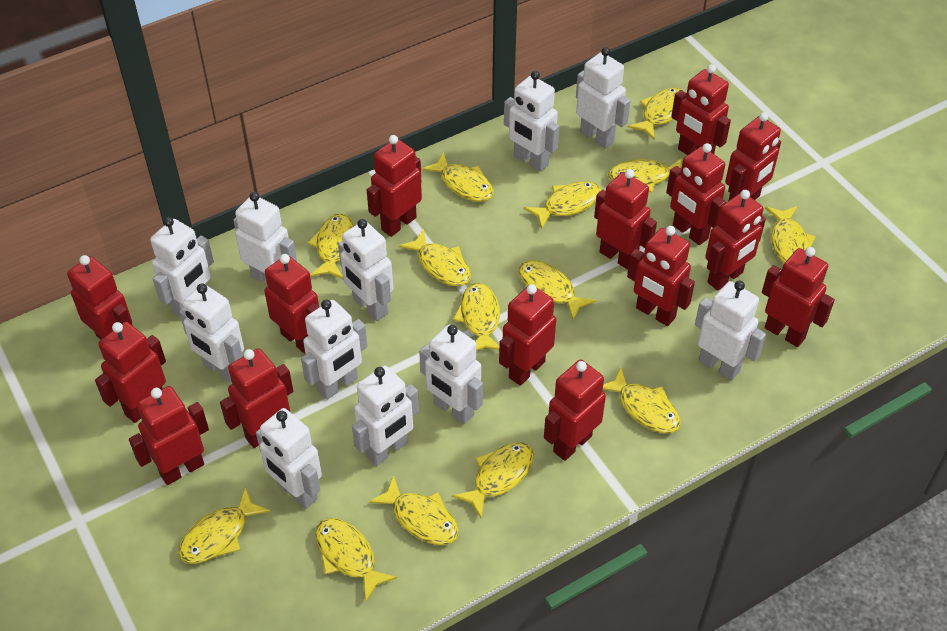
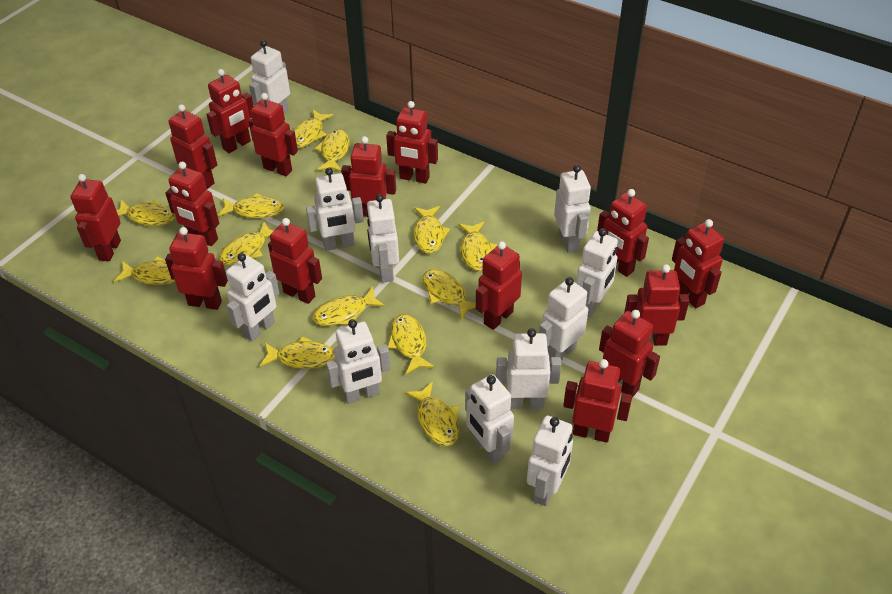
yellow fish: [178,487,270,564] [308,214,354,279] [315,518,397,602] [369,475,459,545] [399,229,471,286] [422,152,494,202] [453,283,500,351] [453,442,534,518] [519,260,596,320] [524,181,601,229] [603,367,681,434] [608,158,682,192] [628,88,681,140] [765,206,816,263] = 14 -> [114,257,175,285] [117,199,175,226] [218,193,284,219] [219,222,274,265] [260,336,335,369] [293,109,334,148] [312,287,385,326] [315,129,350,171] [387,314,435,374] [405,382,459,446] [413,206,450,254] [422,269,476,320] [458,222,497,271] = 13

